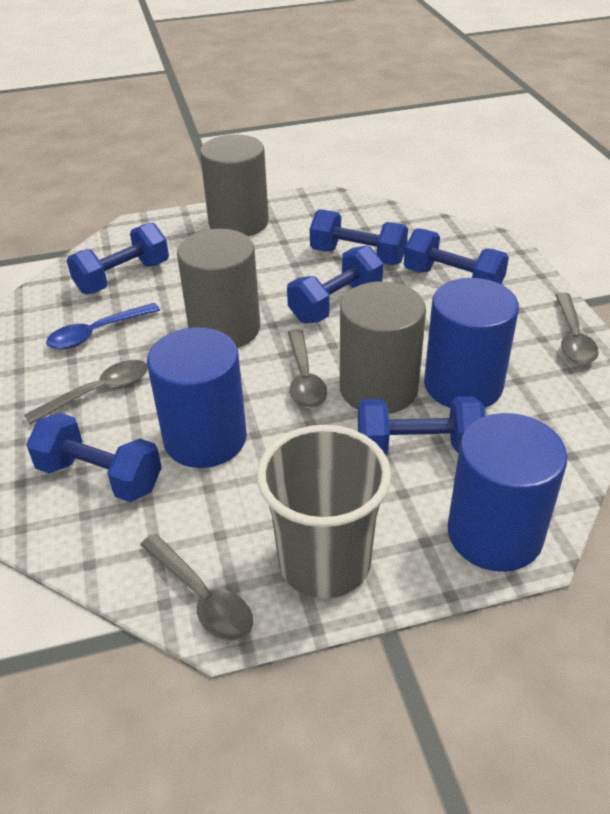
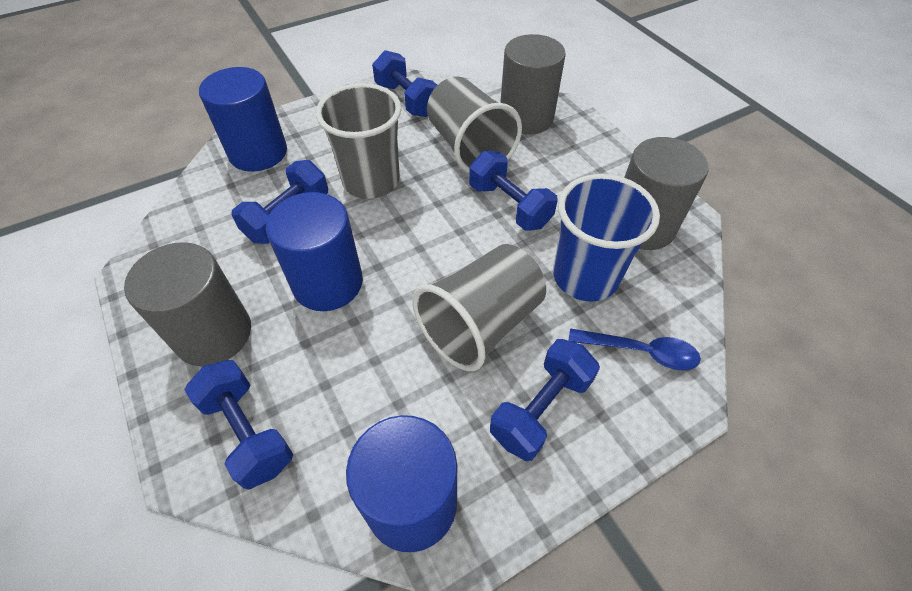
blue cup: none = 0 -> [553,174,660,302] = 1
blue dumbbell: [26,413,162,502] [67,222,169,294] [287,245,383,323] [310,209,408,265] [358,396,485,455] [404,228,509,284] = 6 -> [184,360,293,489] [231,160,328,244] [372,50,437,117] [469,151,558,231] [490,339,600,461] = 5
grey cup: [257,425,391,598] = 1 -> [316,83,402,199] [413,244,546,371] [427,77,522,173] = 3
grey spoon: [24,360,148,425] [140,534,253,641] [288,329,327,408] [555,292,599,364] = 4 -> none = 0

